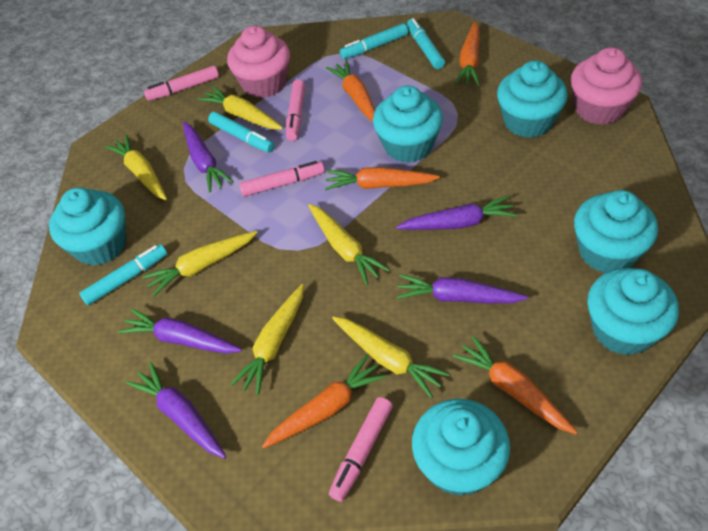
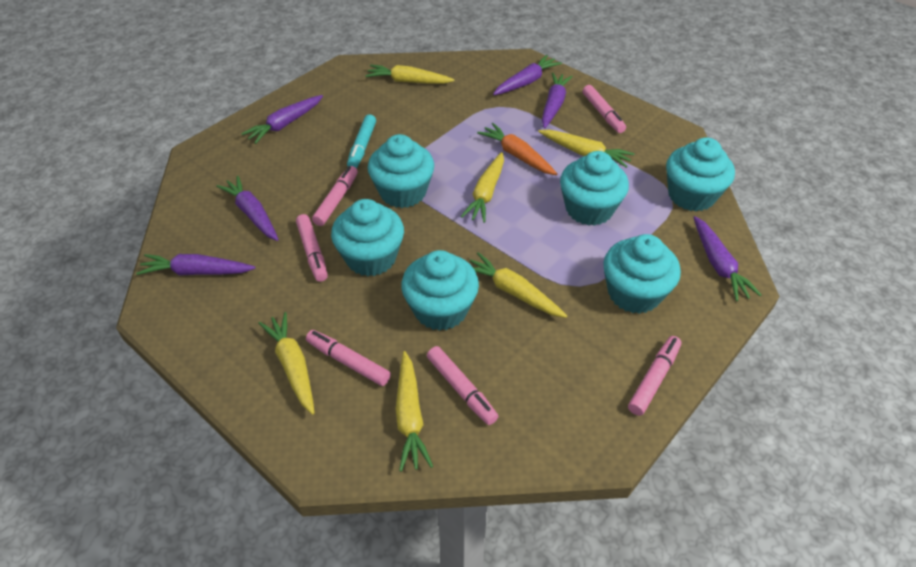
orange carrot: [262,355,387,449] [325,167,440,190] [326,60,375,122] [453,336,578,434] [455,22,480,86] = 5 -> [477,123,557,175] = 1
pink cupcake: [227,26,290,98] [571,47,642,125] = 2 -> none = 0
pink marker: [144,66,219,101] [239,161,325,197] [286,79,305,141] [329,397,393,502] = 4 -> [296,214,328,282] [306,330,391,386] [312,166,358,226] [427,346,499,425] [582,85,626,133] [628,336,681,416] = 6
purple carrot: [118,308,242,354] [126,362,226,459] [183,122,233,192] [396,195,517,230] [396,274,528,303] = 5 -> [136,254,255,276] [216,176,279,241] [241,95,323,144] [493,55,562,95] [542,73,573,128] [693,216,761,301] = 6
turquoise marker: [79,244,167,306] [208,111,275,153] [340,23,408,59] [407,18,445,69] = 4 -> [347,114,376,168] = 1

